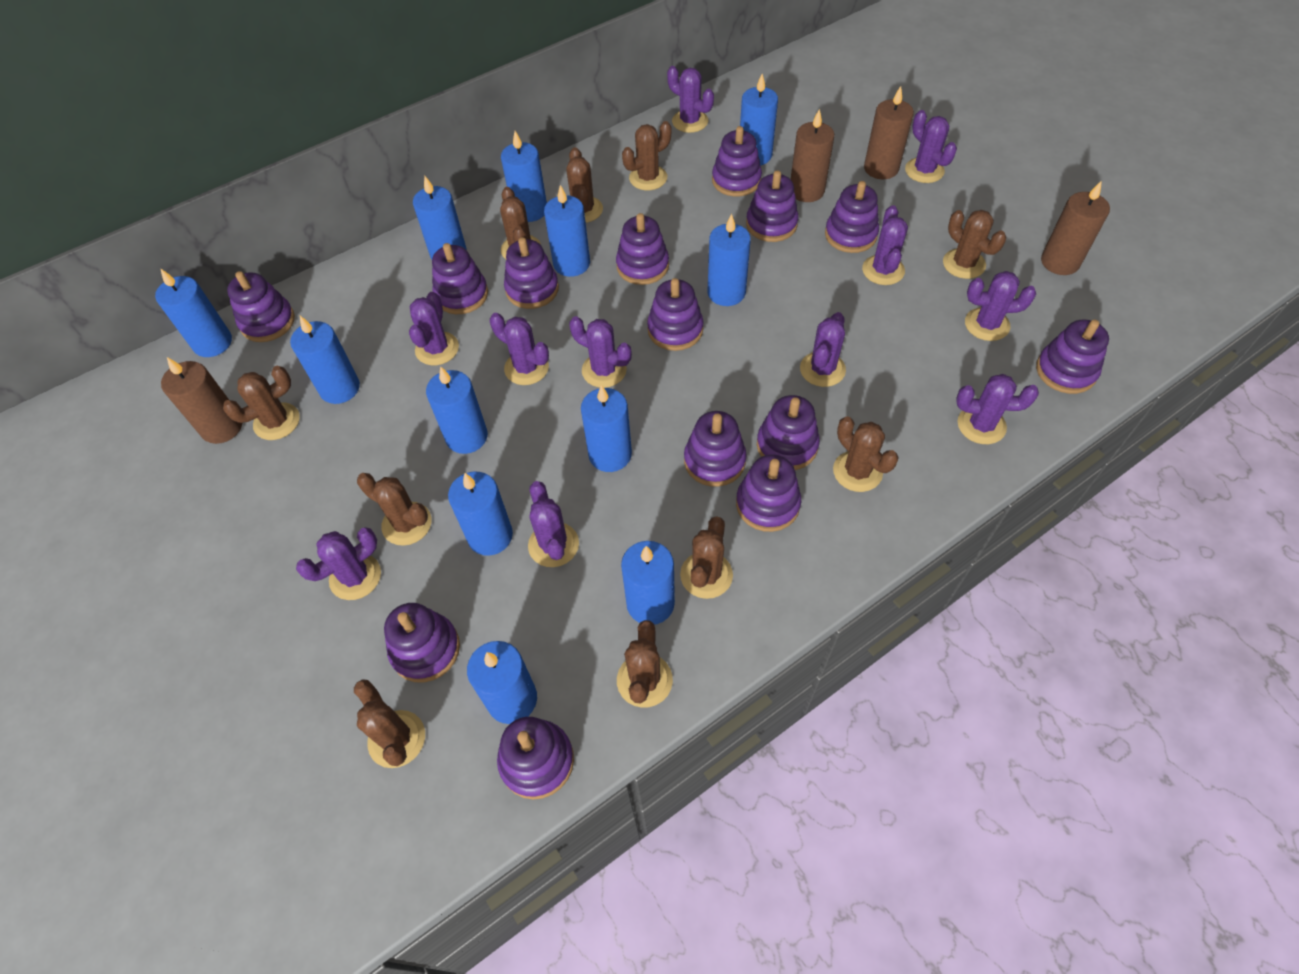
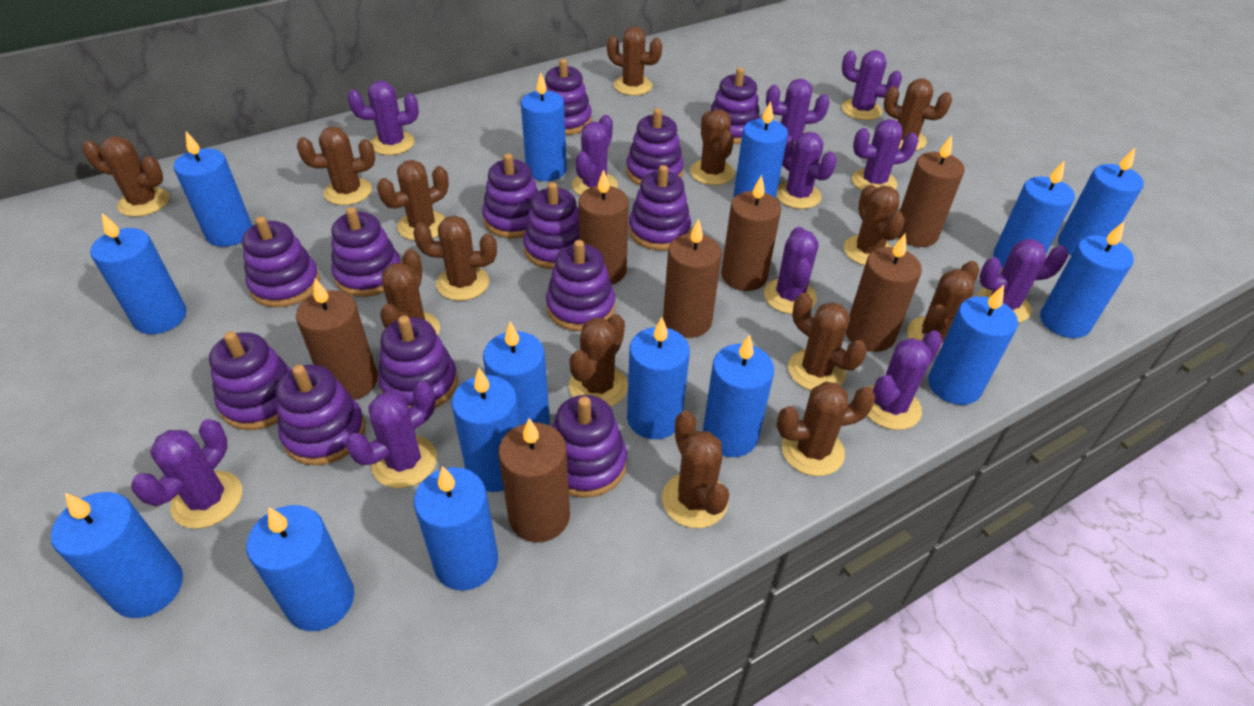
blue candle: [155,268,232,357] [290,316,360,404] [413,176,467,259] [426,366,488,454] [448,472,513,556] [467,641,537,724] [501,131,547,222] [544,185,590,277] [581,385,632,472] [621,541,675,625] [707,214,751,306] [740,74,778,166] = 12 -> [51,492,183,618] [90,213,187,334] [174,131,252,247] [246,505,354,631] [414,466,498,591] [452,368,520,492] [483,322,550,425] [521,72,567,181] [627,317,690,439] [703,334,774,457] [733,101,788,198] [928,285,1018,405] [993,160,1075,267] [1040,222,1134,338] [1058,148,1144,255] = 15
brown cactus: [223,366,300,440] [354,679,425,768] [357,473,432,546] [500,187,541,259] [566,148,603,223] [617,620,673,708] [622,121,671,190] [680,516,733,599] [833,417,899,492] [943,210,1006,279] = 10 -> [83,136,169,217] [297,127,375,205] [377,160,449,241] [380,249,440,335] [413,216,497,301] [569,314,628,407] [607,27,662,96] [662,411,729,528] [690,109,735,185] [777,381,876,476] [788,293,867,390] [844,185,905,266] [884,78,952,151] [907,261,979,356] = 14
brown candle: [161,357,242,444] [791,109,834,202] [864,86,914,179] [1041,181,1110,275] = 4 -> [296,279,378,400] [498,418,570,543] [578,169,629,285] [663,219,722,338] [721,175,781,291] [846,234,922,352] [898,135,965,247] = 7
purple stacking toy: [227,271,295,342] [384,603,460,682] [432,243,488,314] [497,717,574,799] [504,237,559,309] [616,213,669,285] [647,278,704,351] [684,411,747,487] [712,126,762,197] [736,455,801,532] [746,170,799,242] [757,395,820,470] [825,181,879,253] [1036,320,1109,394] = 14 -> [209,331,292,430] [242,216,320,307] [276,365,365,465] [331,207,401,297] [378,316,458,408] [482,153,539,238] [523,182,579,269] [545,59,592,135] [546,240,615,331] [552,395,627,498] [626,108,684,186] [629,165,691,250] [710,67,760,144] = 13

